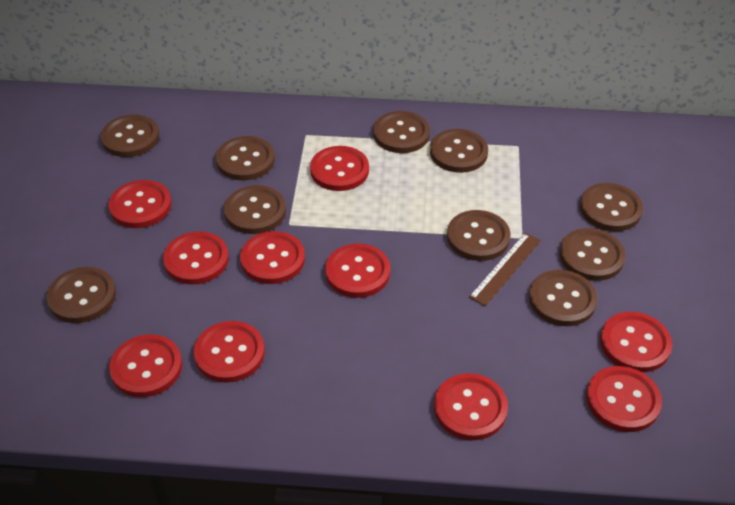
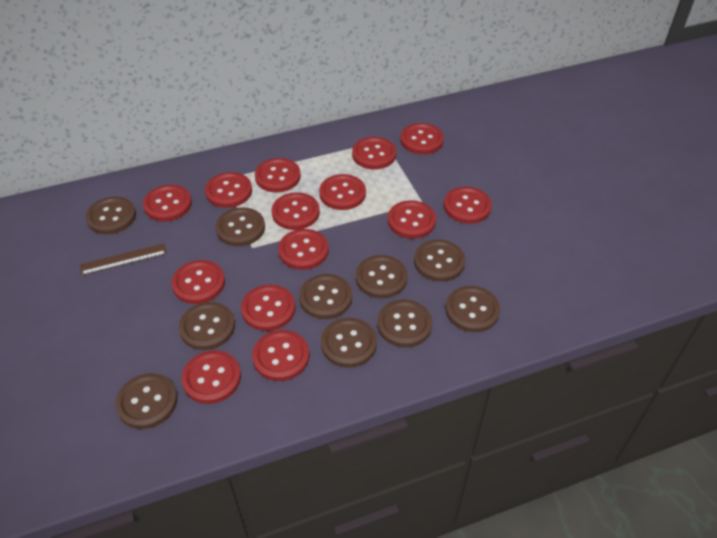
red button: [109,180,171,228] [109,334,182,397] [163,231,229,285] [194,321,265,383] [240,231,305,284] [310,146,369,191] [325,244,390,298] [434,373,508,440] [586,366,662,432] [600,312,672,372] = 10 -> [143,185,192,222] [171,260,225,304] [181,350,241,404] [205,172,252,208] [241,285,295,331] [252,330,309,381] [255,158,301,193] [272,192,320,230] [278,229,329,270] [319,174,366,210] [352,137,396,169] [388,200,436,239] [400,123,444,155] [444,187,492,224] = 14

